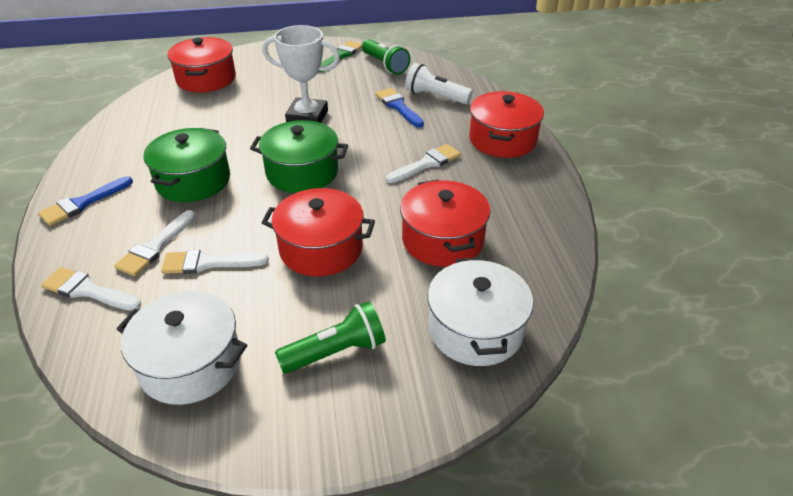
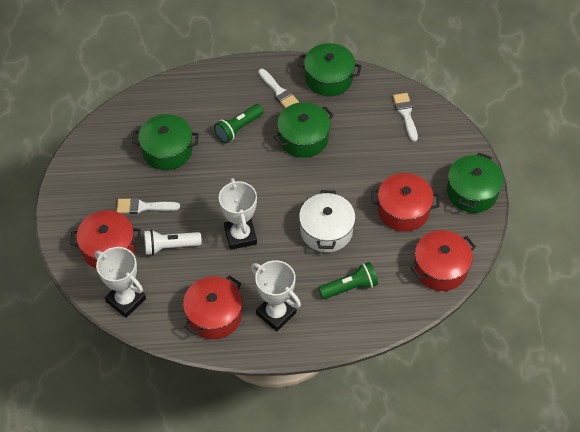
blue brush: [38,176,133,226] [375,88,424,128] = 2 -> none = 0
green brush: [318,41,362,72] = 1 -> none = 0
green pot: [143,128,230,202] [250,120,348,193] = 2 -> [132,114,199,170] [274,102,334,158] [298,43,362,96] [447,153,504,213] = 4
white brush: [41,267,141,311] [114,210,196,276] [161,250,269,274] [386,144,461,183] = 4 -> [117,198,180,214] [258,69,299,108] [393,93,418,142] = 3
white pot: [117,291,247,405] [427,257,533,366] = 2 -> [299,190,356,252] = 1
white trophy: [262,25,340,123] = 1 -> [94,247,146,318] [219,178,257,250] [251,260,301,331] = 3

